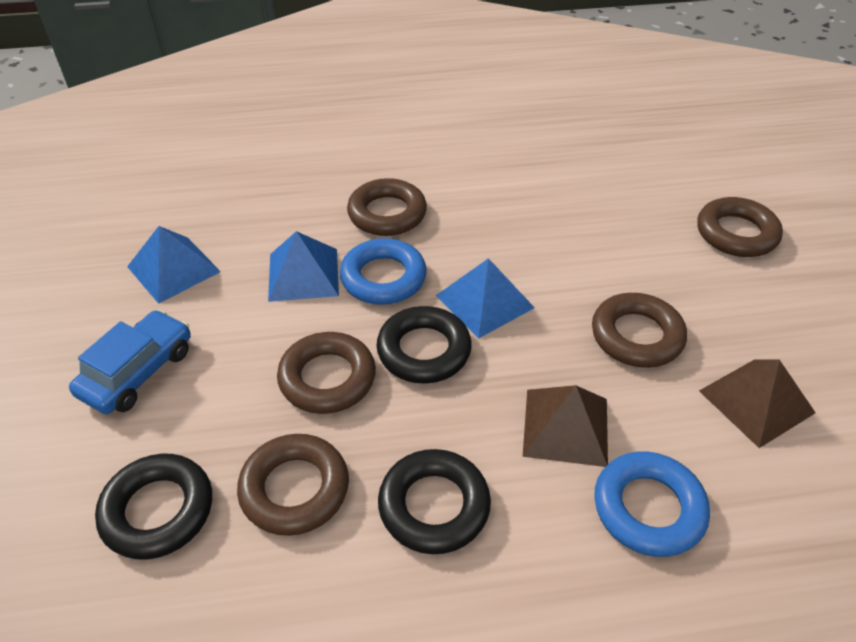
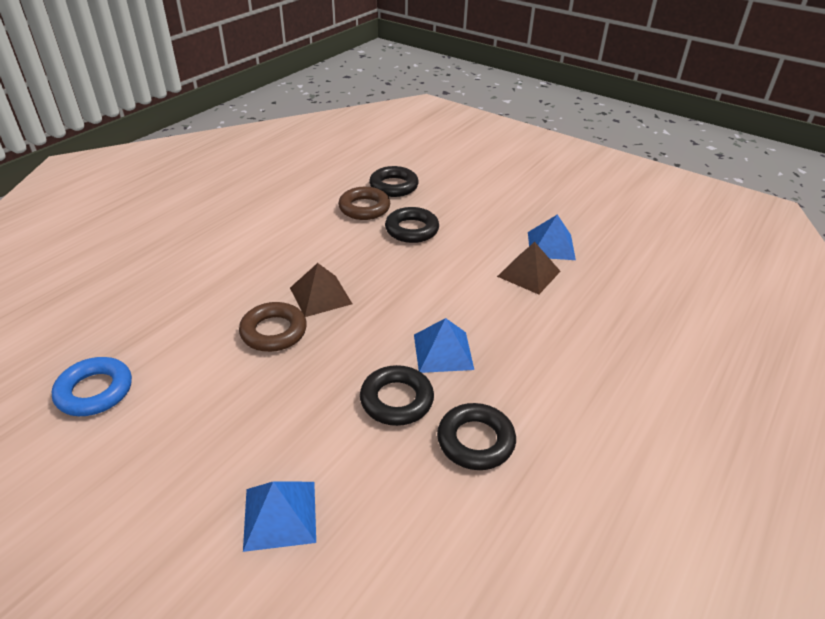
black ring: [95,454,212,559] [376,306,472,384] [378,449,491,554] = 3 -> [360,365,434,426] [369,166,419,197] [385,207,439,243] [437,403,516,470] = 4
blue car: [69,310,191,414] = 1 -> none = 0
blue ring: [340,238,427,305] [594,451,710,557] = 2 -> [52,357,132,416] = 1
brown ring: [237,434,349,536] [277,332,376,414] [347,178,427,236] [592,293,687,368] [697,197,783,257] = 5 -> [239,302,307,352] [338,187,390,220] = 2

